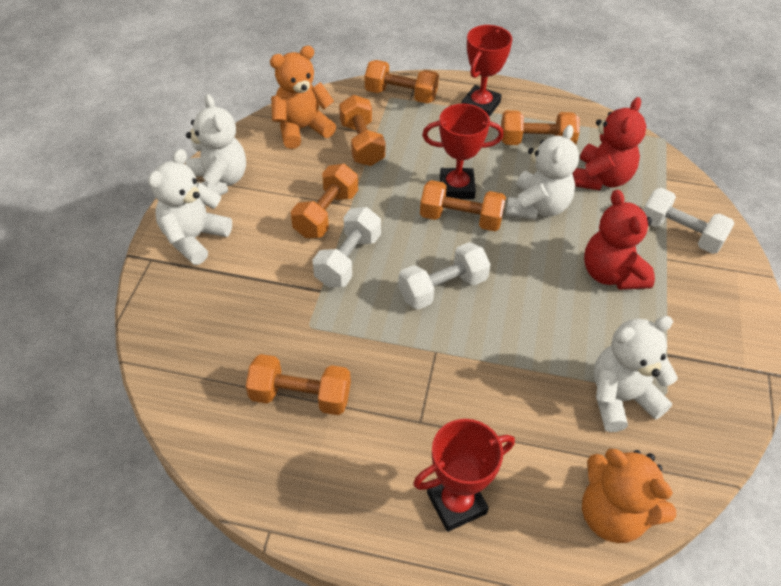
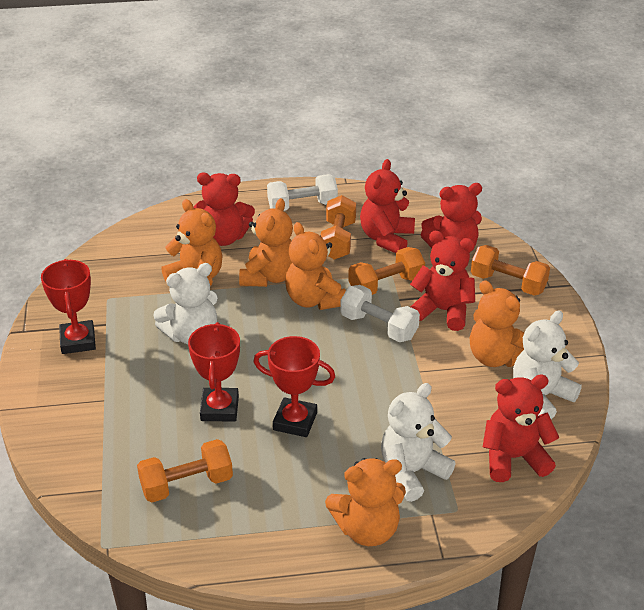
orange dumbbell: [246,354,351,415] [291,164,358,238] [339,95,385,166] [365,60,439,104] [420,180,506,231] [501,110,580,145] = 6 -> [137,439,233,502] [320,195,356,260] [348,247,425,295] [471,245,550,296] = 4
orange teddy bear: [270,46,336,149] [582,449,676,543] = 2 -> [161,199,222,286] [239,198,293,287] [285,222,346,310] [325,458,406,546] [470,280,525,367] = 5
red teddy bear: [572,97,646,190] [584,190,655,290] = 2 -> [193,173,255,246] [360,159,415,253] [410,231,475,331] [421,183,482,253] [483,375,559,482] = 5
white dumbbell: [313,207,381,287] [398,242,491,309] [643,188,735,254] = 3 -> [267,174,338,211] [340,285,420,342] = 2
white teddy bear: [148,149,232,265] [186,94,246,195] [506,125,579,220] [594,316,677,432] = 4 -> [153,263,218,345] [381,383,456,502] [513,310,582,419] = 3

